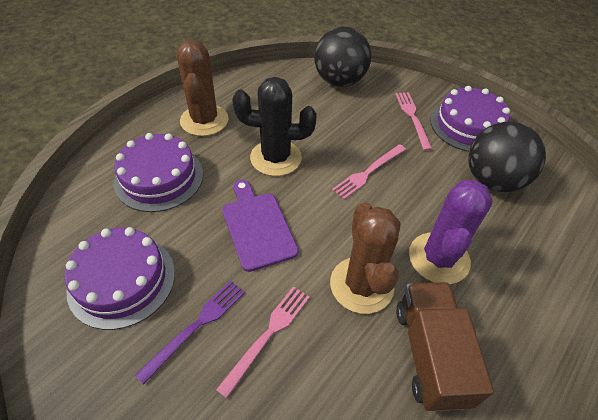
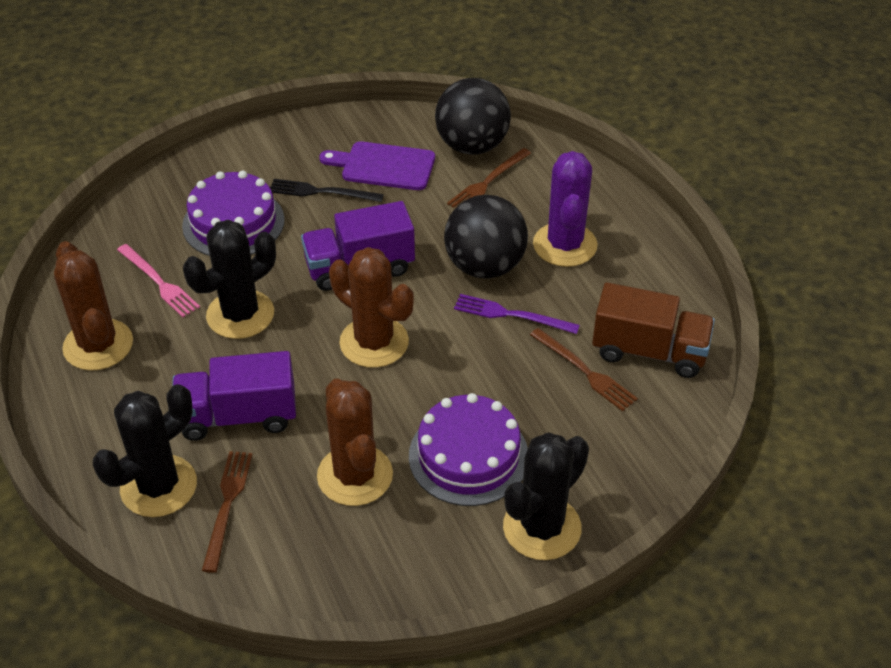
black cactus: [232,77,317,176] = 1 -> [93,384,197,517] [183,220,276,339] [503,432,589,560] = 3
black fork: none = 0 -> [270,179,384,202] = 1
brown cactus: [177,40,229,136] [330,202,400,314] = 2 -> [54,241,133,371] [317,378,393,506] [329,247,414,368] = 3
brown fork: none = 0 -> [202,451,253,573] [447,148,531,208] [530,328,638,411] = 3
pink fork: [216,286,310,398] [332,144,406,199] [395,92,432,151] = 3 -> [117,244,200,317] = 1
purple cake: [65,227,175,330] [114,133,203,212] [430,86,510,152] = 3 -> [182,171,285,256] [409,393,528,506] = 2
purple truck: none = 0 -> [172,351,296,441] [301,201,415,291] = 2

